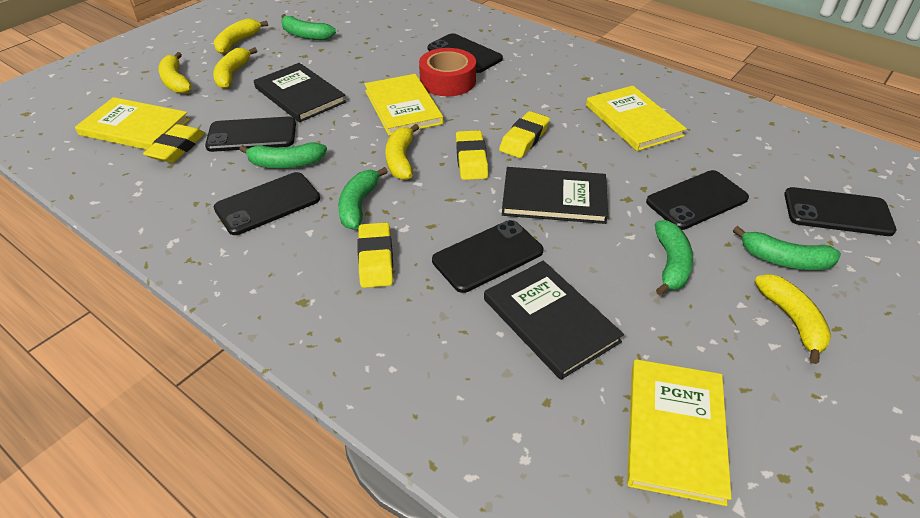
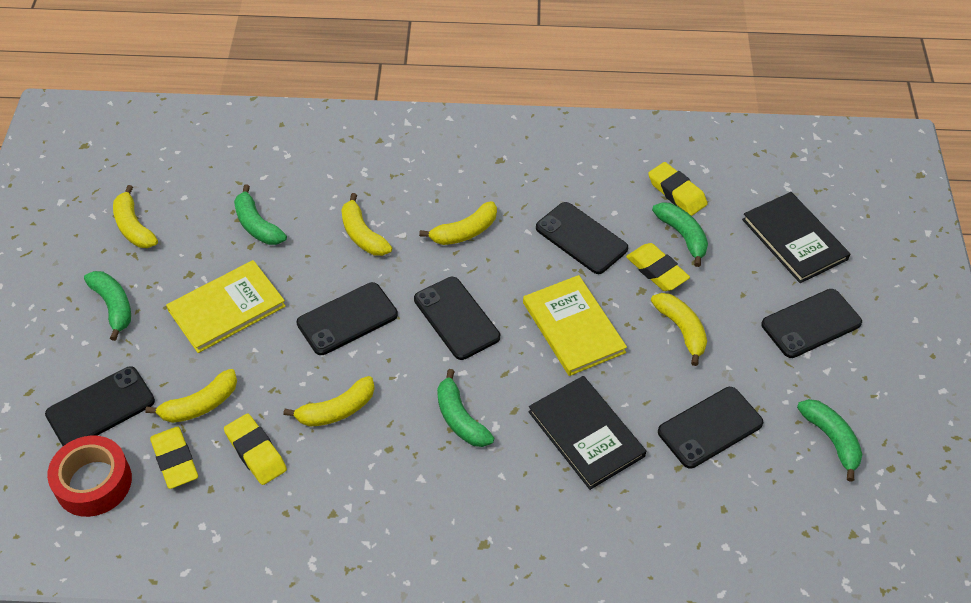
black book: [254,63,346,122] [484,261,624,380] [502,167,608,224] = 3 -> [528,376,646,490] [742,192,850,283] = 2
yellow banana: [158,52,192,94] [213,47,257,89] [214,18,268,54] [385,124,419,180] [755,274,831,364] = 5 -> [113,185,158,248] [145,369,237,423] [284,376,375,427] [341,193,392,256] [419,201,497,245] [651,293,707,366] = 6
yellow book: [75,97,190,150] [364,74,443,136] [586,86,687,151] [627,359,732,506] = 4 -> [166,260,286,353] [523,275,627,376] = 2

